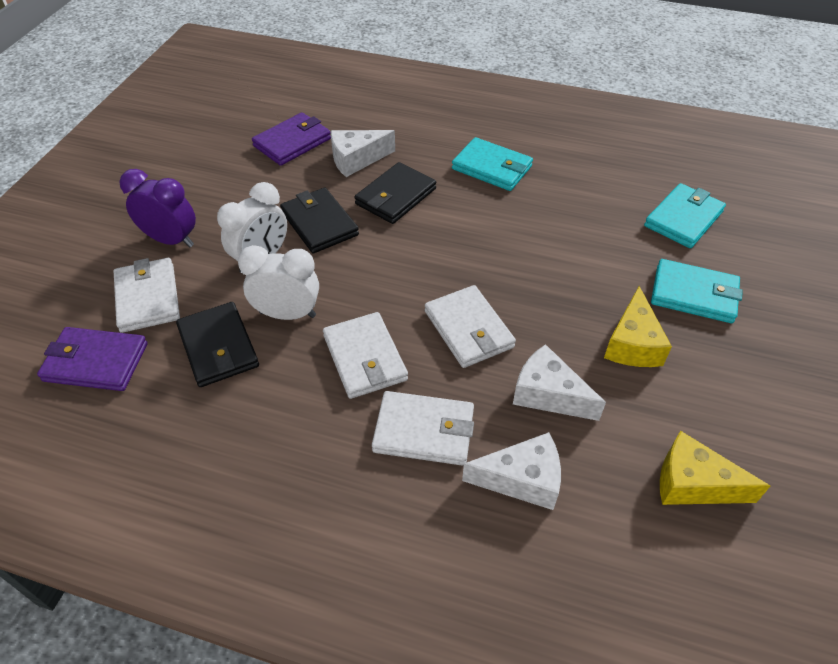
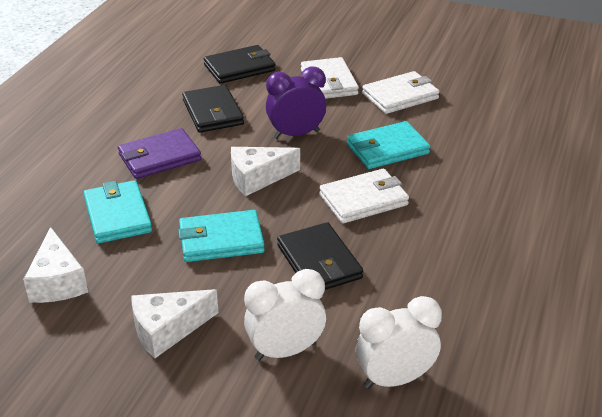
purple wallet: [37,327,148,391] [252,112,331,166] = 2 -> [118,128,201,179] = 1
white wallet: [114,258,180,333] [323,312,408,399] [372,391,474,466] [425,285,516,368] = 4 -> [301,57,359,99] [319,169,409,224] [362,71,440,114] = 3
yellow cheese: [604,286,672,367] [660,431,770,505] = 2 -> none = 0

